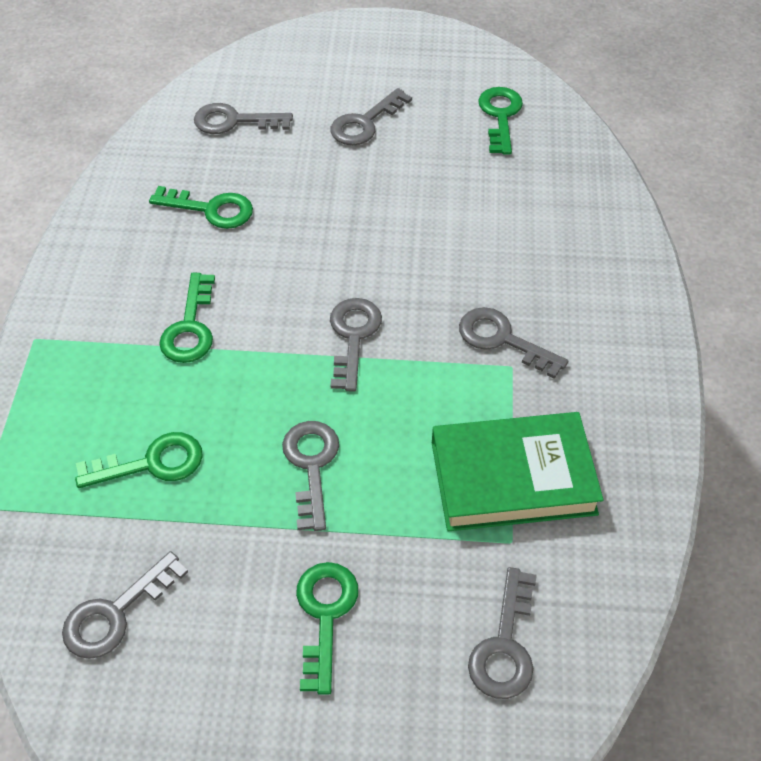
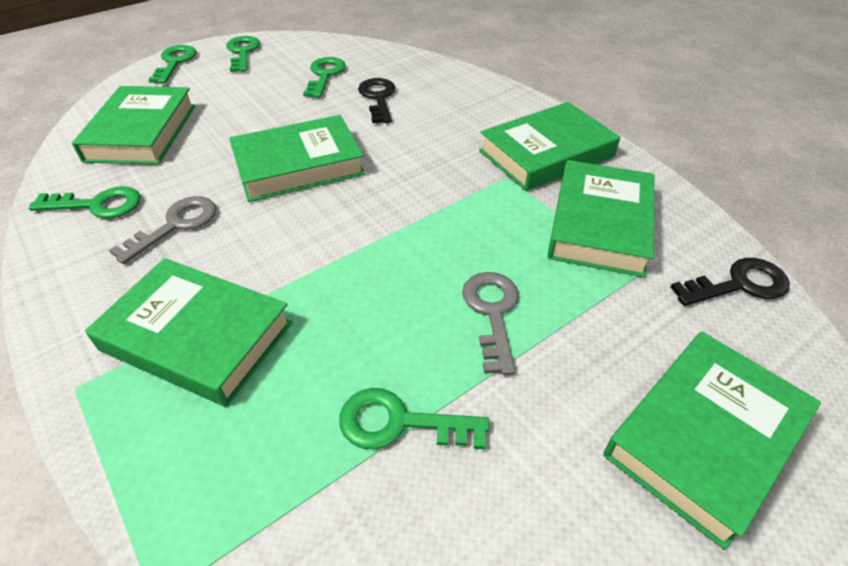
black key: none = 0 -> [358,78,396,123] [670,258,790,306] = 2
green book: [432,412,604,531] = 1 -> [72,86,195,165] [85,258,293,407] [229,115,365,202] [479,102,620,191] [547,160,654,277] [603,332,821,550] = 6
grey key: [62,551,188,659] [194,103,293,134] [282,421,339,531] [330,88,412,145] [330,298,382,392] [459,307,568,379] [468,567,537,699] = 7 -> [109,196,217,264] [462,272,519,375] = 2

